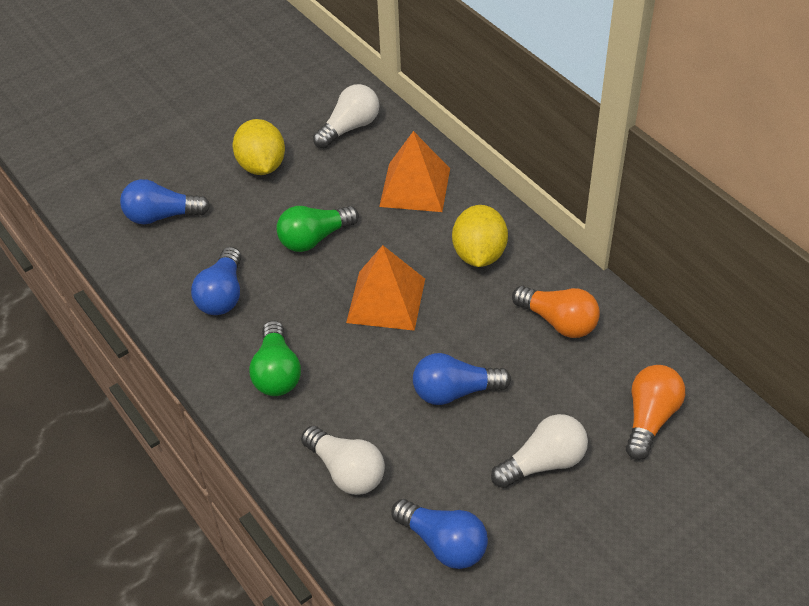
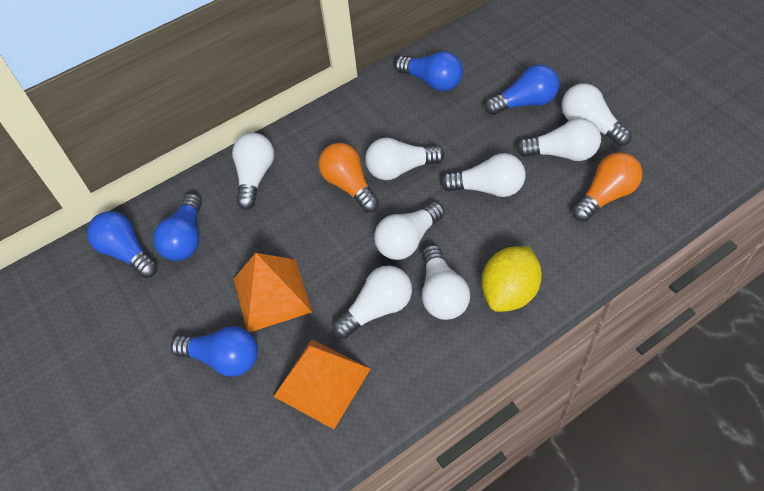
blue light bulb: [120,179,210,224] [191,247,241,315] [391,499,488,569] [413,353,511,405] = 4 -> [87,211,158,278] [153,193,202,261] [171,326,258,377] [395,51,463,91] [485,65,559,115] = 5
green light bulb: [249,320,301,396] [277,206,359,252] = 2 -> none = 0
white light bulb: [301,426,385,495] [313,84,379,149] [491,414,588,488] = 3 -> [232,133,274,210] [332,266,412,339] [365,138,445,180] [374,202,445,260] [422,245,470,320] [441,153,526,197] [516,118,601,161] [562,83,632,146] = 8
yellow lemon: [233,119,285,175] [452,205,508,267] = 2 -> [482,246,542,312] = 1

